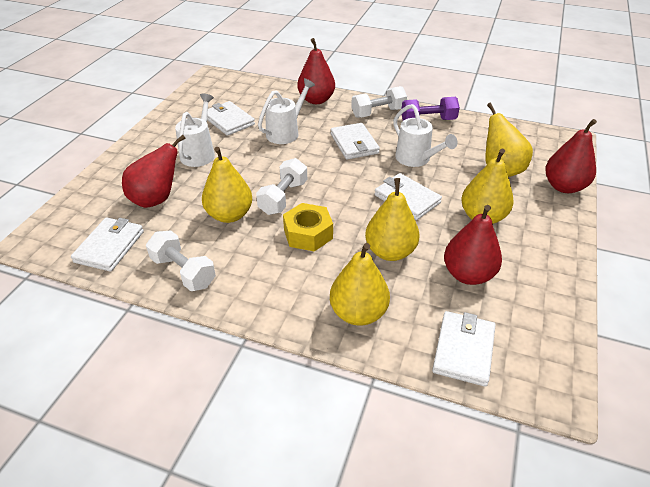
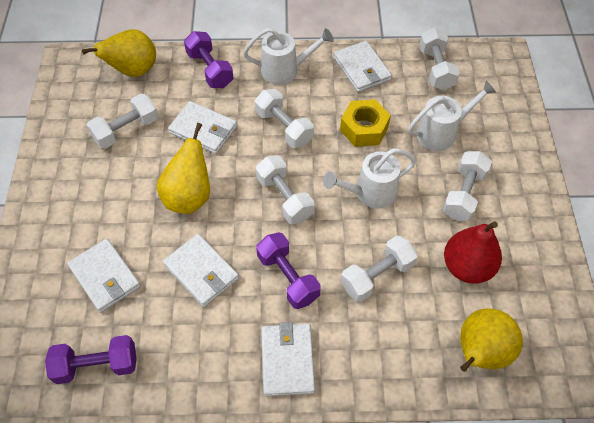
purple dumbbell: [402,97,460,121] = 1 -> [45,335,136,384] [184,31,233,88] [256,232,321,309] = 3
red pear: [122,135,186,208] [298,38,335,104] [444,205,502,285] [545,119,597,193] = 4 -> [444,221,502,284] = 1
white dumbbell: [146,231,216,291] [256,158,307,215] [351,86,407,118] = 3 -> [87,93,159,149] [255,89,314,148] [256,156,314,224] [341,235,418,302] [419,28,460,90] [443,151,492,221] = 6
yellow pear: [202,147,252,223] [330,243,390,326] [365,178,420,261] [461,149,514,224] [485,103,533,177] = 5 -> [82,29,156,77] [157,123,210,214] [460,308,523,372] = 3

